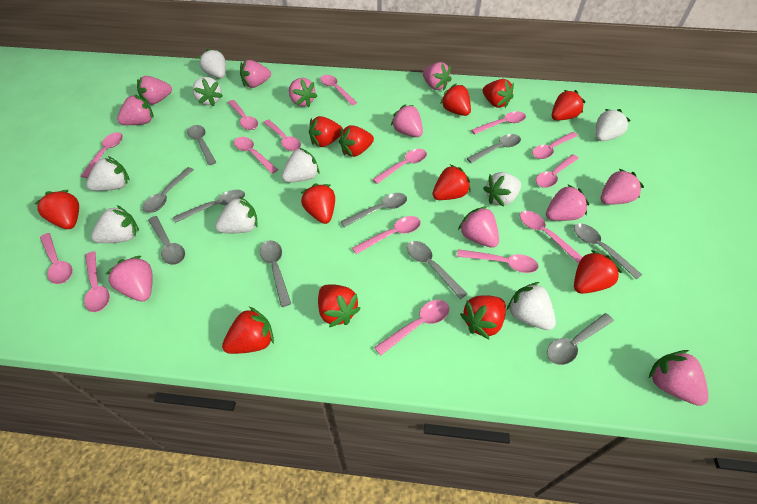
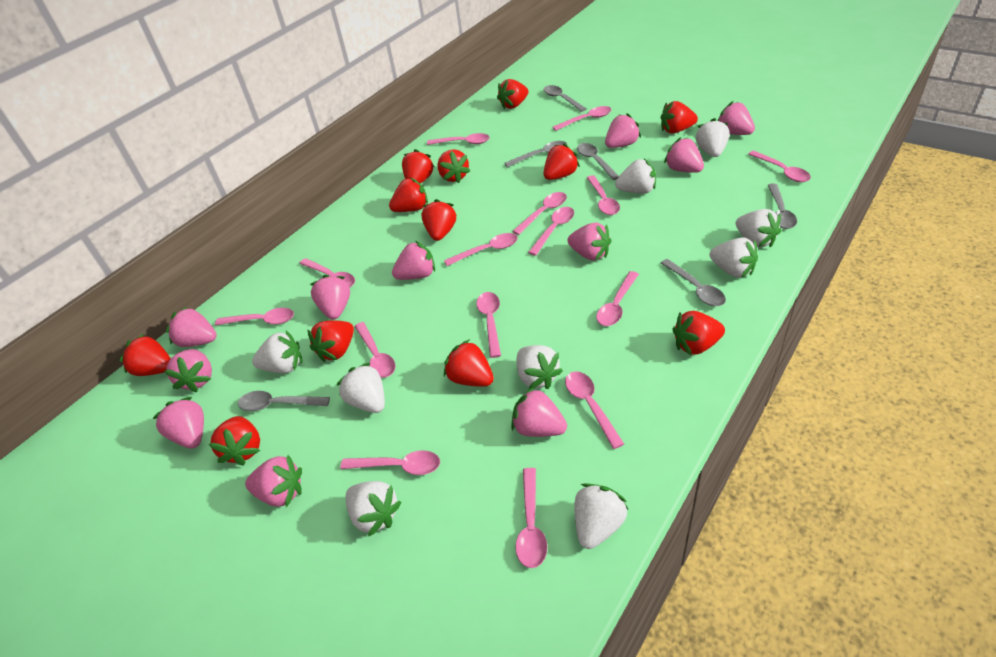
grey spoon: [143,167,194,213] [148,216,185,265] [173,190,245,223] [187,125,216,165] [260,240,291,307] [341,193,407,227] [407,241,467,299] [467,134,521,163] [547,313,614,365] [574,224,642,280] = 10 -> [238,391,330,411] [504,141,567,167] [543,85,587,112] [577,143,619,180] [661,259,726,306] [768,184,797,229] = 6

